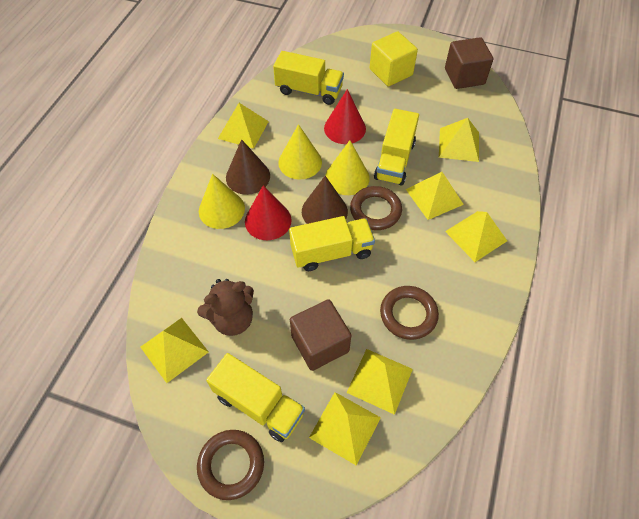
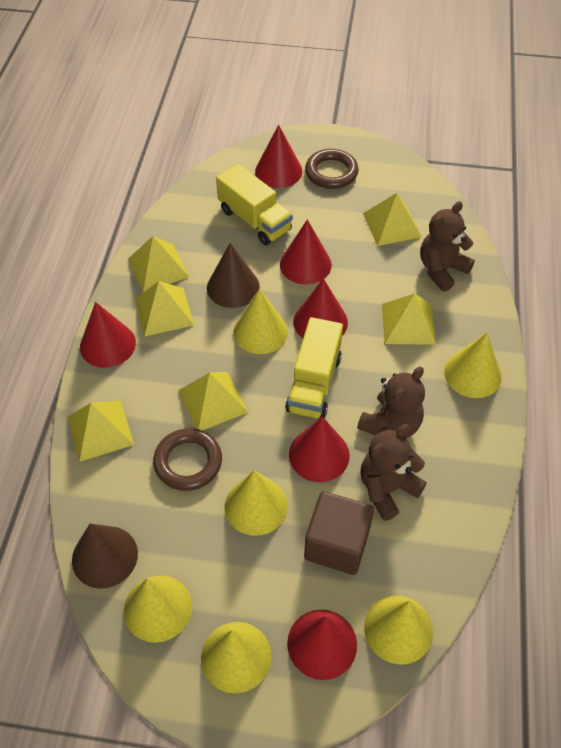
brown cube: [290,299,351,371] [445,37,493,89] = 2 -> [304,491,374,575] = 1
brown ring: [197,430,264,500] [350,186,402,230] [380,286,439,340] = 3 -> [153,428,222,491] [305,149,359,189] = 2
brown teddy bear: [197,279,254,336] = 1 -> [357,366,425,438] [361,424,427,521] [420,201,475,292] = 3
red cone: [245,185,292,240] [324,89,366,144] = 2 -> [80,302,136,368] [255,125,303,188] [280,219,332,284] [287,609,357,680] [289,416,350,482] [293,278,348,338] = 6
yellow cone: [199,174,245,229] [278,124,322,180] [325,140,370,195] = 3 -> [124,575,192,643] [201,622,271,694] [224,470,288,536] [233,288,288,354] [364,596,433,665] [444,332,502,398] = 6
yellow cube: [370,31,418,87] = 1 -> none = 0
yellow pyramid: [140,318,209,383] [218,103,269,149] [309,392,381,466] [347,349,413,415] [406,172,464,220] [439,118,479,162] [445,211,507,262] = 7 -> [68,401,134,462] [128,236,189,292] [135,281,194,337] [178,372,248,430] [363,193,422,246] [382,293,436,345] = 6
yellow truck: [206,353,305,442] [273,51,344,105] [289,216,375,271] [374,109,419,186] = 4 -> [216,164,293,245] [285,317,343,418] = 2

